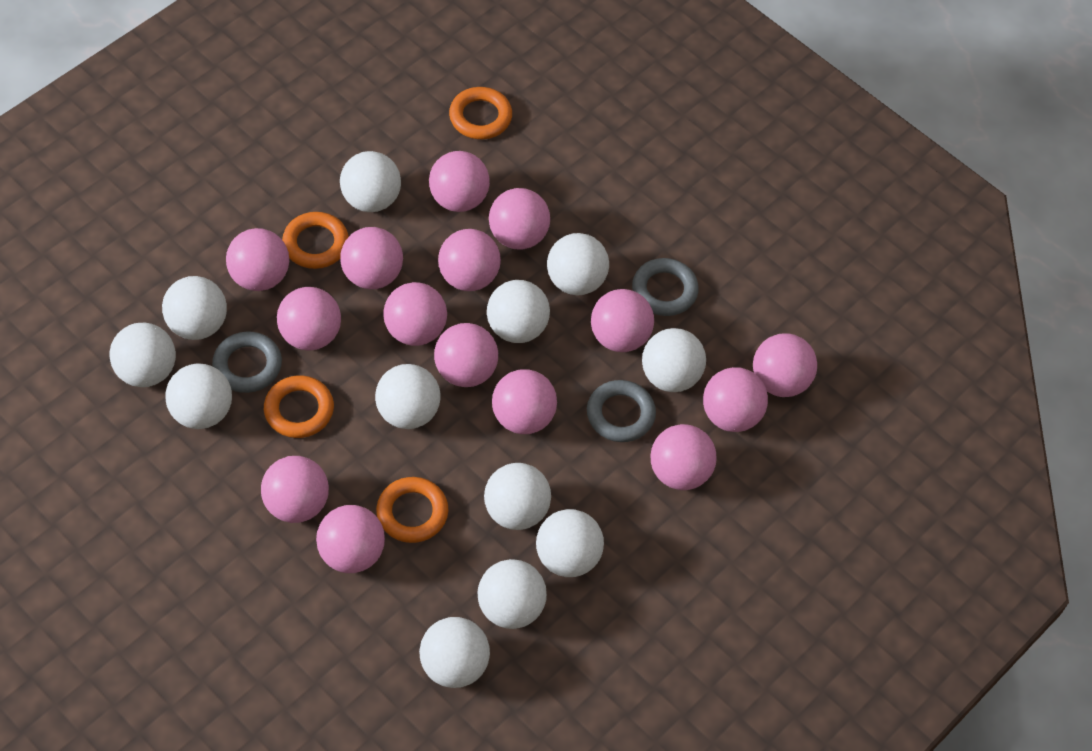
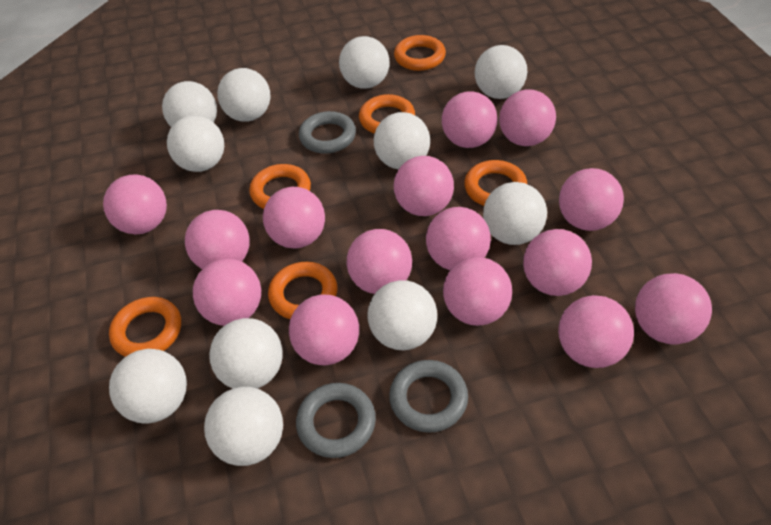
orange ring: [264,375,334,438] [282,212,349,269] [376,477,448,543] [449,87,512,139] = 4 -> [109,297,181,357] [249,164,311,209] [268,262,337,319] [359,94,415,134] [394,35,446,71] [464,160,527,206] = 6
white ball: [110,323,176,387] [162,276,227,340] [165,364,232,429] [340,151,401,212] [375,364,440,429] [419,617,490,688] [477,559,547,629] [484,463,551,530] [487,280,550,343] [536,509,604,577] [547,233,609,296] [642,328,706,392] = 12 -> [109,349,187,423] [162,81,217,127] [167,116,224,172] [204,387,283,466] [209,318,283,389] [217,68,270,122] [339,36,390,89] [367,280,437,350] [374,112,430,169] [475,45,527,99] [483,182,547,245] = 11

